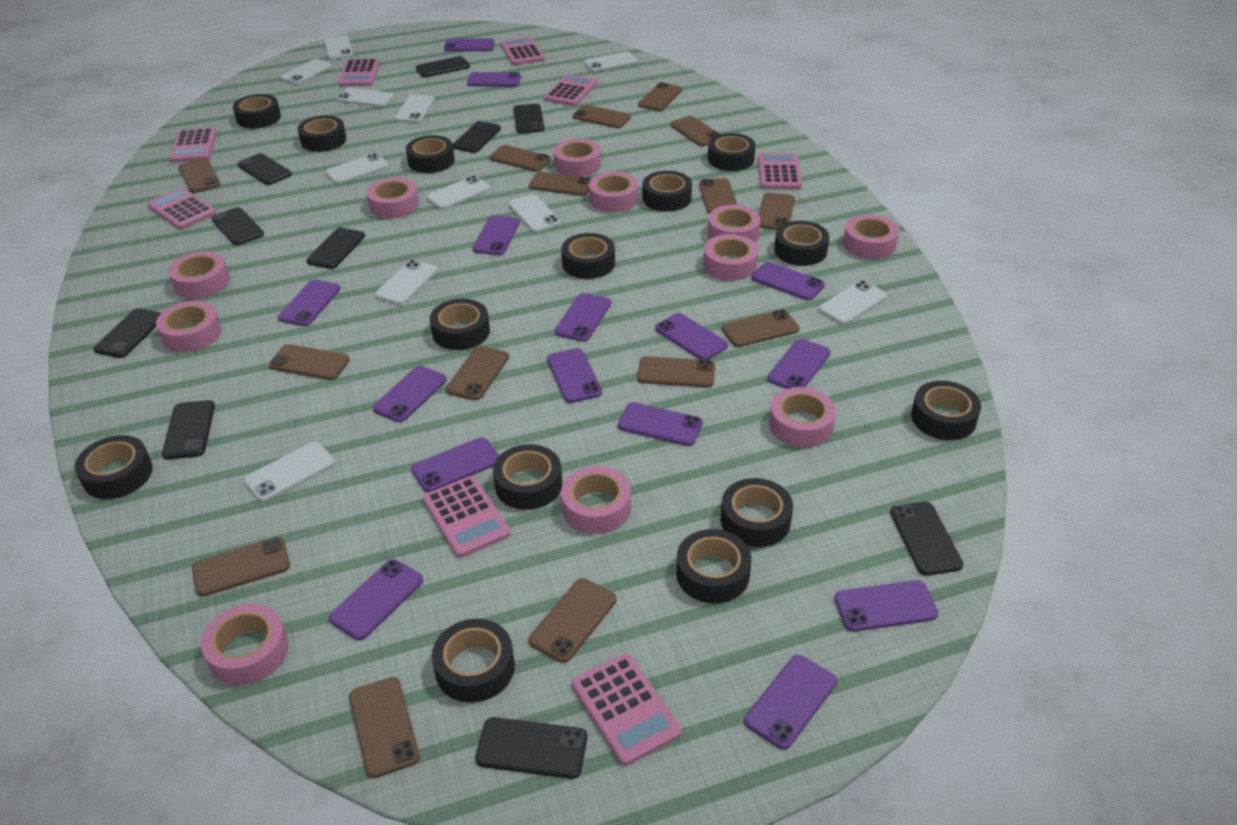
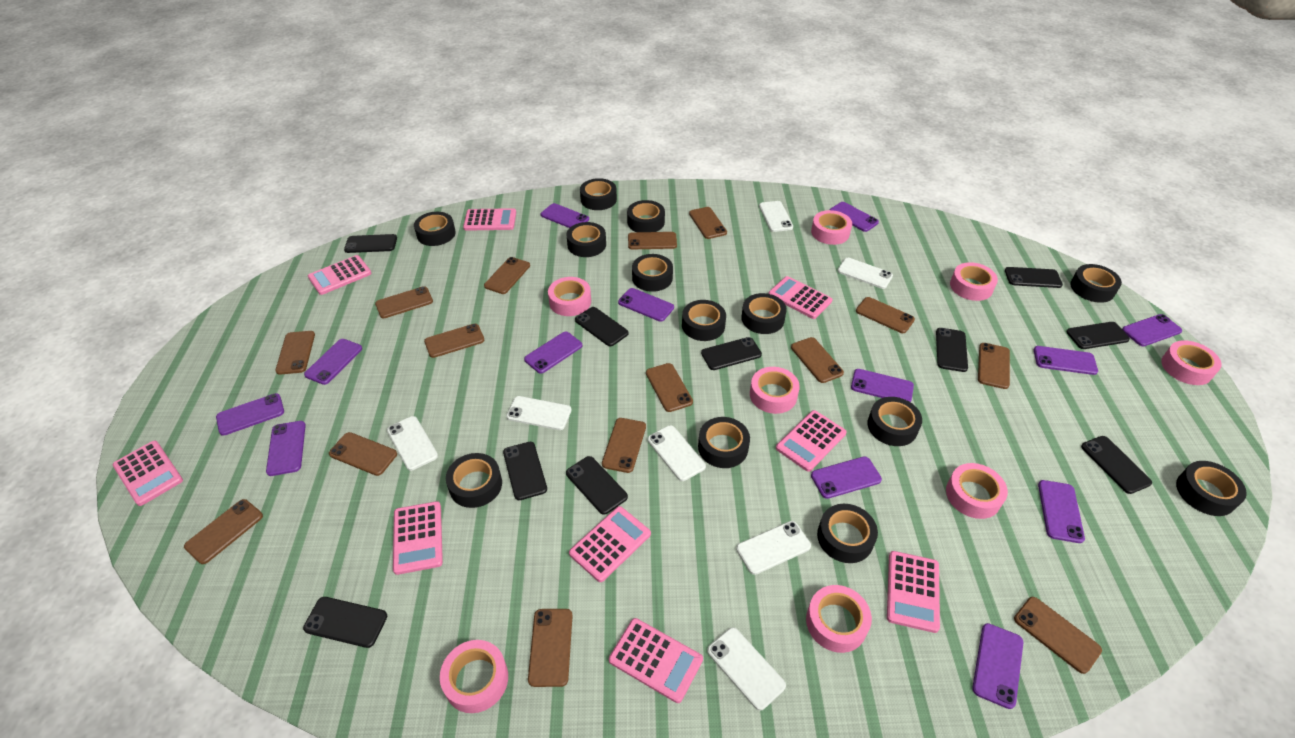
black tape: [75,435,153,499] [233,94,281,128] [298,116,346,152] [406,135,455,173] [430,299,490,350] [432,619,515,703] [493,444,562,510] [561,233,615,279] [643,171,692,212] [676,529,751,604] [708,133,756,171] [720,478,793,547] [774,221,829,266] [911,381,981,440] = 14 -> [414,212,456,246] [446,453,502,508] [566,222,606,257] [580,178,617,210] [627,200,665,232] [632,254,673,292] [682,300,726,341] [698,417,750,468] [741,293,787,334] [817,504,878,563] [867,397,922,446] [1070,264,1122,303] [1176,461,1247,516] = 13
pink calculator: [147,188,216,229] [169,128,217,163] [338,59,380,86] [423,476,511,558] [501,37,545,65] [544,74,597,106] [572,653,682,766] [758,153,802,189] = 8 -> [113,441,183,506] [308,255,371,295] [393,501,443,575] [463,208,516,231] [569,506,651,582] [609,618,703,703] [768,276,832,319] [776,410,847,472] [887,551,940,633] = 9
pink tape: [156,301,221,352] [168,251,230,299] [201,604,288,685] [366,177,419,219] [553,139,601,177] [561,466,631,534] [589,171,638,212] [703,234,758,281] [708,205,761,242] [769,387,836,447] [843,214,899,259] = 11 -> [440,640,508,713] [548,277,591,316] [750,367,800,414] [806,585,872,653] [811,210,852,245] [946,463,1008,519] [950,262,998,301] [1161,340,1222,385] = 8
purple phone: [278,280,340,326] [329,559,423,640] [373,366,447,422] [411,437,499,492] [444,38,495,51] [467,72,521,87] [472,216,520,255] [547,348,602,403] [555,293,611,342] [618,402,703,446] [655,313,728,360] [744,655,837,750] [751,262,825,301] [767,339,831,389] [834,580,938,632] = 15 -> [216,393,284,436] [266,421,306,476] [304,339,362,385] [524,332,582,374] [541,203,589,228] [618,288,674,322] [811,456,882,499] [830,202,879,232] [851,369,914,402] [972,623,1023,709] [1034,346,1098,375] [1038,480,1085,543] [1122,314,1182,346] = 13
white phone: [244,442,335,502] [280,59,332,85] [324,35,353,60] [325,153,389,184] [337,88,394,107] [375,260,438,305] [395,94,435,123] [426,176,491,209] [509,194,561,233] [584,52,638,72] [819,280,887,324] = 11 -> [387,416,438,471] [506,396,571,430] [648,425,706,481] [707,627,786,711] [736,521,811,575] [759,201,793,232] [837,258,893,289] = 7

